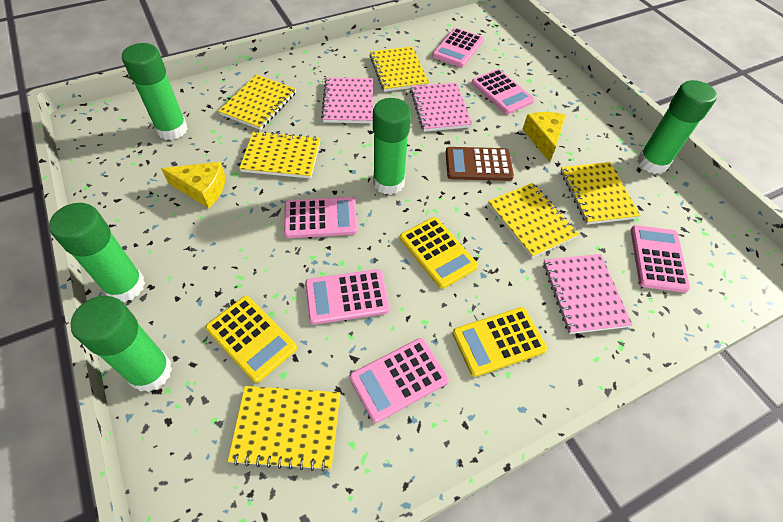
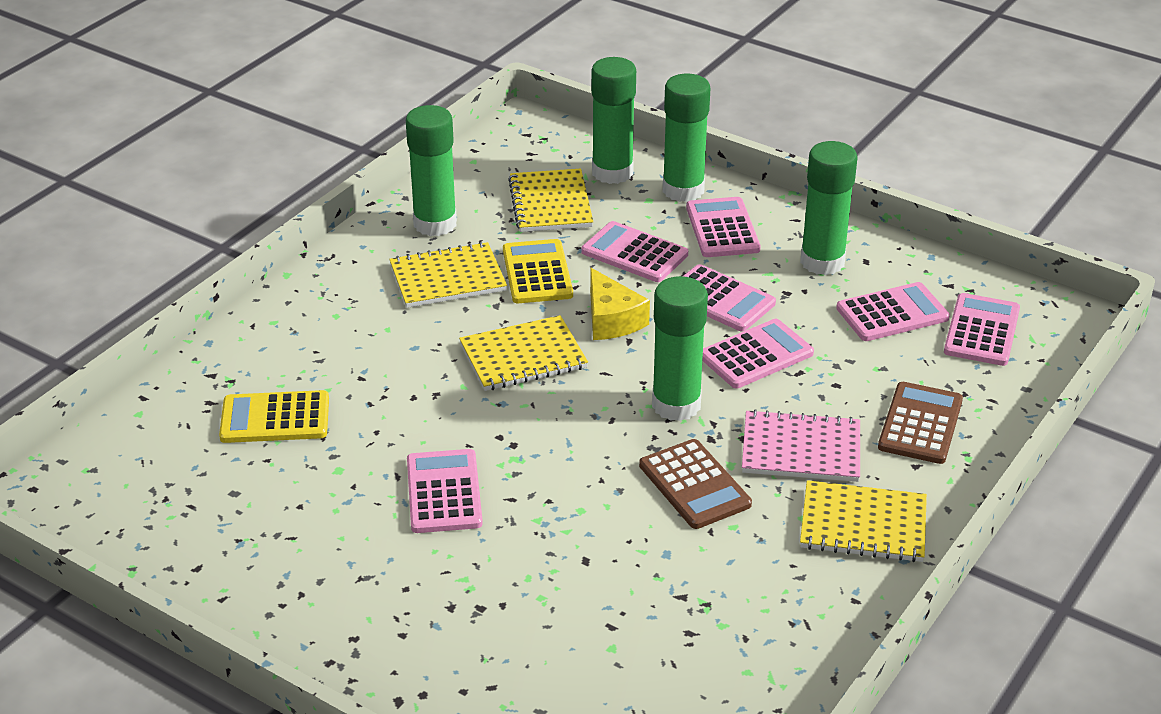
brown calculator: [446,147,514,181] = 1 -> [639,439,752,529] [878,382,963,464] = 2
pink calculator: [284,197,357,238] [305,269,390,325] [349,338,449,423] [432,28,484,67] [472,69,534,114] [631,225,690,293] = 6 -> [407,449,483,533] [581,221,688,282] [683,264,776,331] [686,197,761,257] [702,319,814,388] [836,282,950,341] [944,293,1020,366] = 7
pink notebook: [321,77,373,123] [410,83,472,132] [543,254,633,334] = 3 -> [742,409,860,482] = 1
yellow calculator: [206,296,297,383] [400,217,478,289] [452,307,547,377] = 3 -> [219,390,329,443] [503,239,573,303] = 2
yellow cheese: [161,162,225,208] [523,112,566,162] = 2 -> [590,268,650,340] = 1
yellow notebook: [218,75,296,130] [228,386,340,472] [239,131,321,179] [369,47,429,92] [488,183,579,258] [560,162,641,225] = 6 -> [389,242,507,308] [459,315,588,391] [508,169,593,232] [800,480,927,562] = 4

